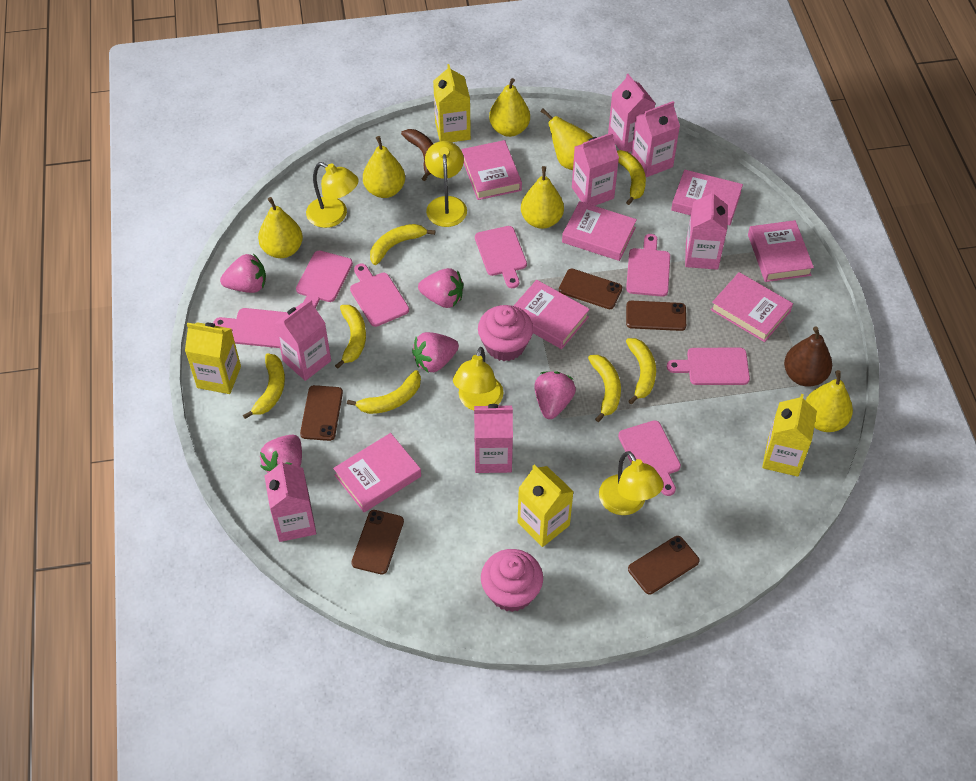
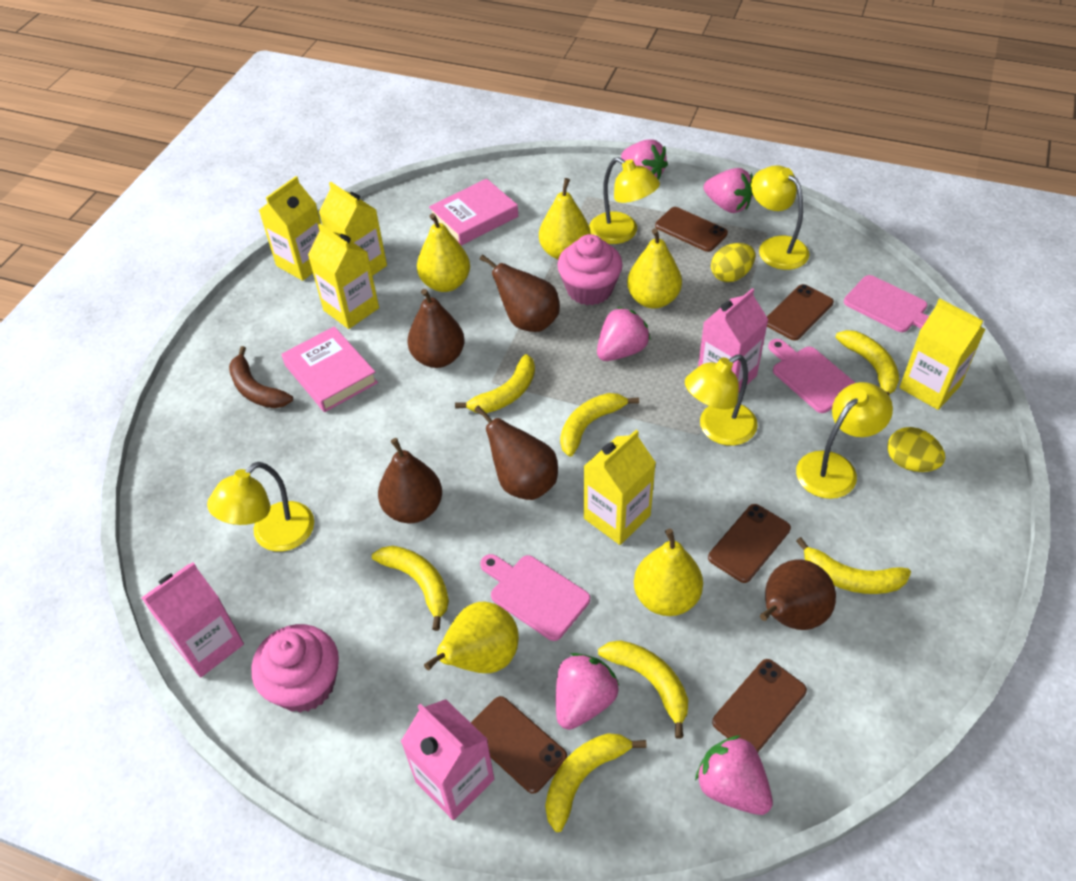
brown pear: [784,327,832,387] = 1 -> [378,438,442,523] [407,289,465,368] [474,405,558,500] [480,254,560,332] [760,560,836,630] = 5
pink book: [333,433,421,512] [461,140,522,200] [514,280,590,349] [562,201,637,261] [671,170,743,225] [711,272,793,342] [748,220,814,282] = 7 -> [282,326,378,412] [429,179,518,246] = 2
pink carton: [265,459,316,542] [274,299,331,381] [474,404,513,473] [572,133,619,206] [608,74,655,152] [631,101,680,177] [685,189,727,270] = 7 -> [142,562,244,677] [401,699,494,820] [698,288,768,392] = 3
pink cutting board: [213,308,288,348] [296,251,353,308] [350,264,409,327] [475,226,527,288] [618,420,681,496] [626,234,670,297] [667,348,750,385] = 7 -> [480,554,590,641] [768,339,856,413] [844,275,929,332] = 3
yellow carton: [185,322,241,394] [433,64,471,142] [518,465,574,547] [762,394,817,477] = 4 -> [259,176,321,281] [308,224,379,329] [319,182,387,276] [583,430,656,545] [899,299,985,410] = 5
yellow egg: none = 0 -> [711,243,756,282] [888,427,945,472] = 2
yellow lamp: [306,162,359,228] [425,141,467,227] [453,347,503,410] [599,451,664,515] = 4 -> [207,462,314,552] [589,157,660,244] [685,355,758,446] [751,165,810,270] [796,382,893,499] = 5
yellow pear: [258,197,303,258] [363,136,405,198] [489,78,530,137] [521,166,564,229] [541,109,593,170] [805,370,853,432] = 6 -> [417,213,470,292] [424,602,519,673] [539,178,591,259] [627,228,682,309] [634,529,703,616] = 5

